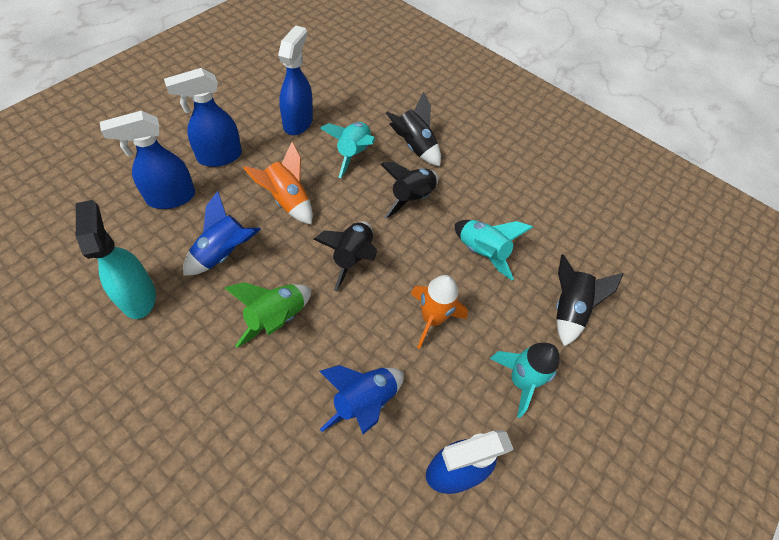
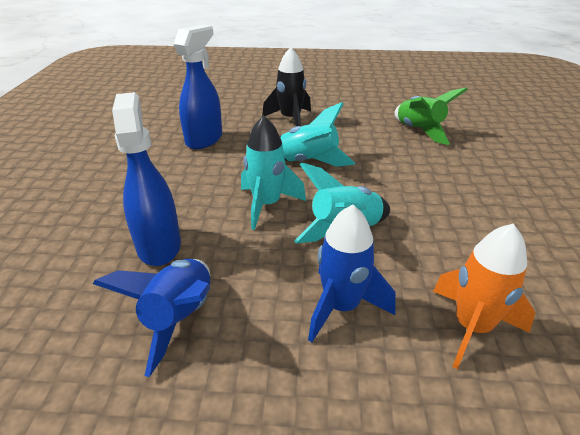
black rocket: [313,222,377,291] [381,162,438,219] [386,91,441,166] [556,254,624,346] = 4 -> [262,47,311,126] = 1
blue spray bottle: [100,111,195,209] [164,68,242,167] [278,25,313,135] [426,430,514,494] = 4 -> [112,92,181,266] [174,25,222,149] = 2
orange rocket: [243,142,313,225] [411,275,468,349] = 2 -> [433,224,535,369] = 1
turquoise spray bottle: [76,200,156,319] = 1 -> none = 0

